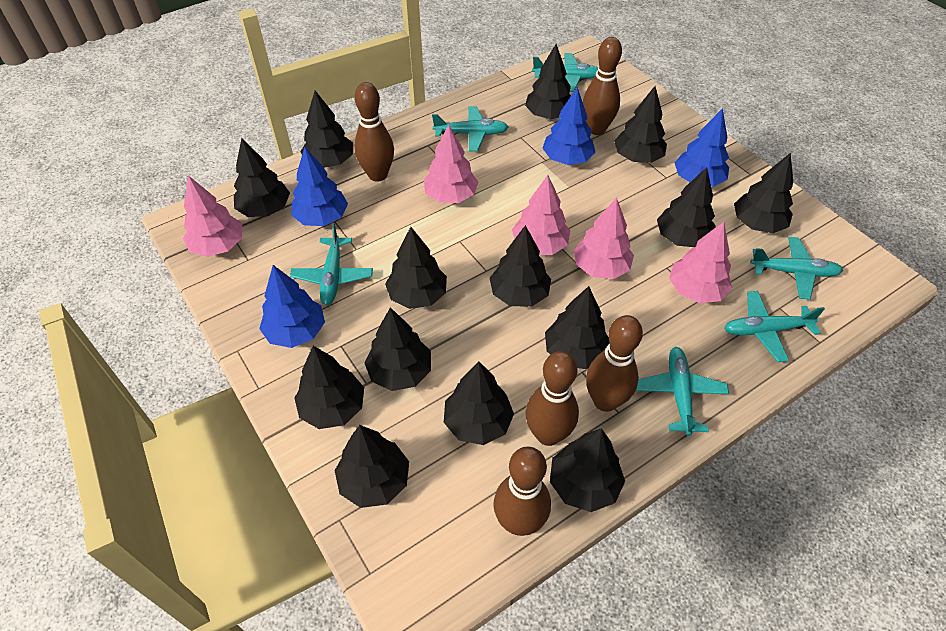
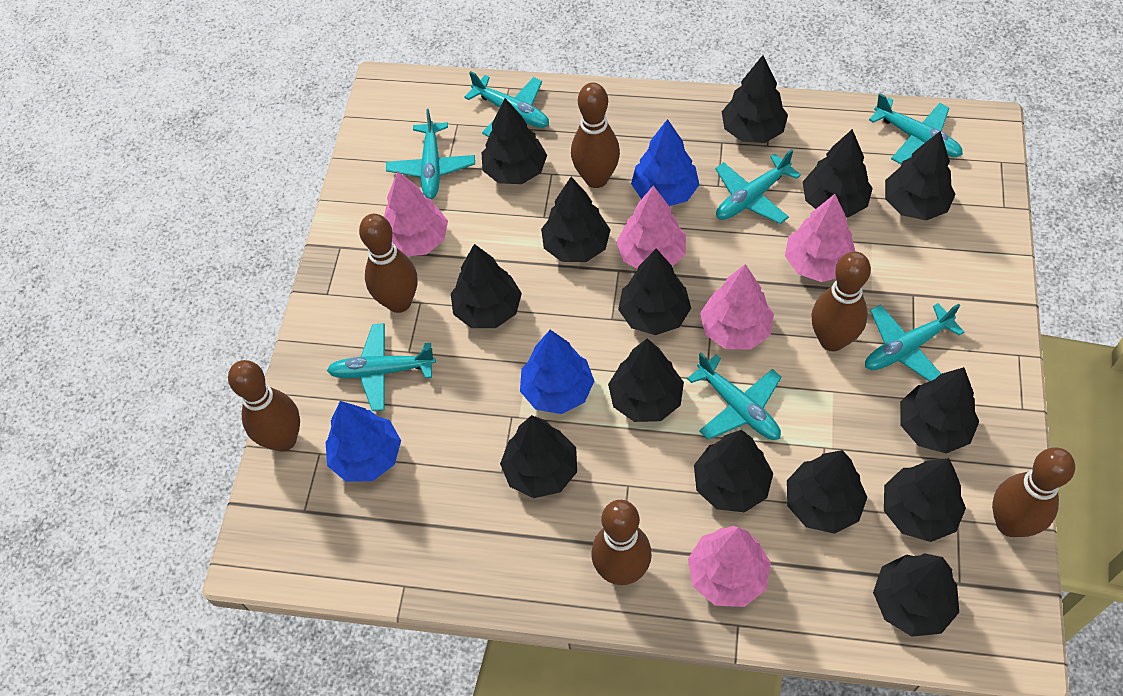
blue tree: [259,265,325,348] [291,147,348,226] [542,87,595,165] [675,108,729,187] = 4 -> [325,401,401,482] [520,330,594,414] [631,119,699,206] = 3
brown bowling pin: [354,82,394,182] [493,447,551,536] [525,351,579,446] [583,37,622,135] [586,315,643,412] = 5 -> [228,360,300,451] [359,214,417,313] [571,83,620,188] [591,500,652,585] [811,251,871,351] [992,447,1075,537] = 6
turquoise plane: [290,224,373,305] [432,106,508,151] [532,53,598,92] [636,347,729,436] [724,291,825,362] [750,237,843,300] = 6 -> [327,323,436,411] [386,109,475,199] [465,71,549,137] [687,353,782,440] [715,149,801,224] [865,303,964,381] [869,93,963,164] = 7

